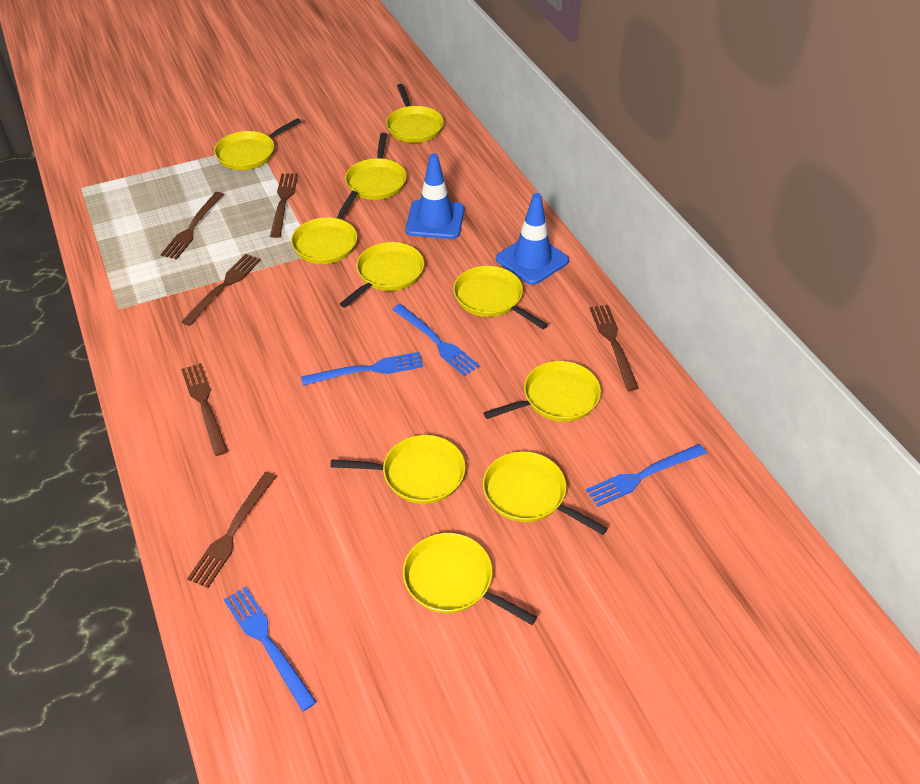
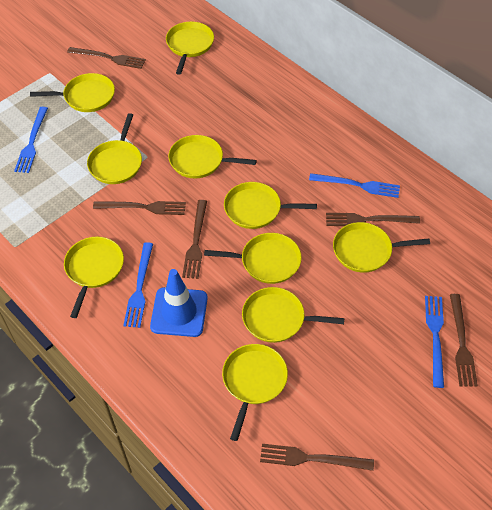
blue traffic cone: [406,153,464,239] [496,193,569,285] = 2 -> [150,269,208,337] = 1

